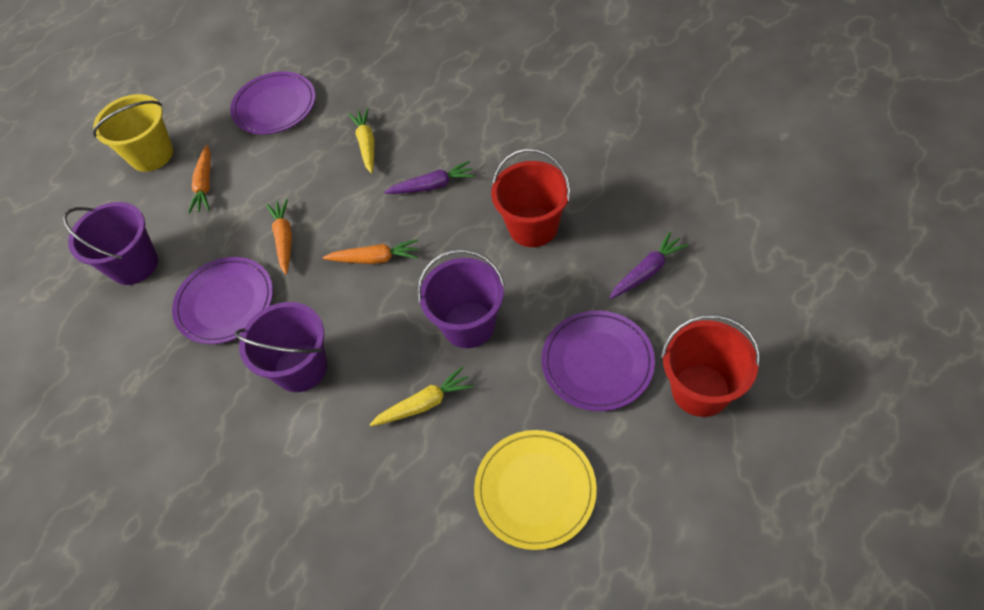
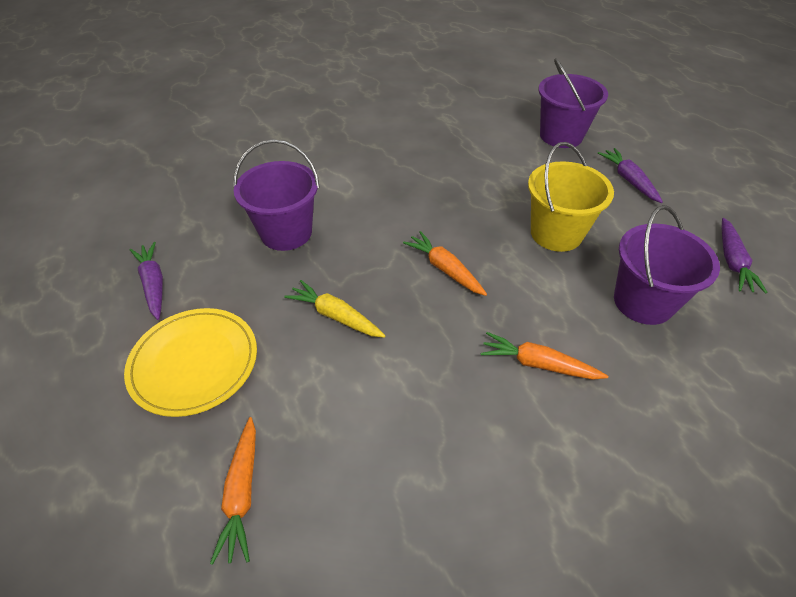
purple carrot: [384,161,475,194] [609,232,688,299] = 2 -> [130,242,163,320] [598,148,663,203] [722,218,767,293] = 3
purple plate: [172,257,273,344] [230,72,316,134] [542,310,655,411] = 3 -> none = 0
red bucket: [491,148,571,247] [661,314,760,417] = 2 -> none = 0
yellow carrot: [348,108,374,174] [369,367,474,426] = 2 -> [284,280,386,338] = 1

